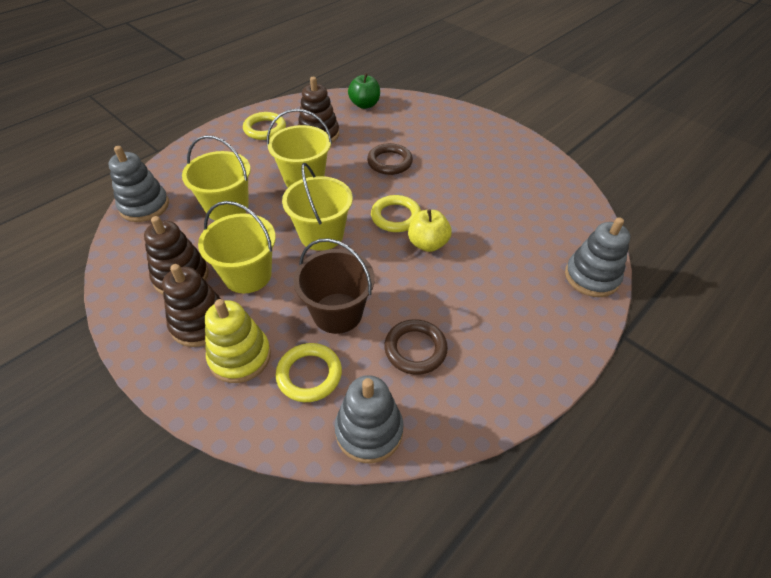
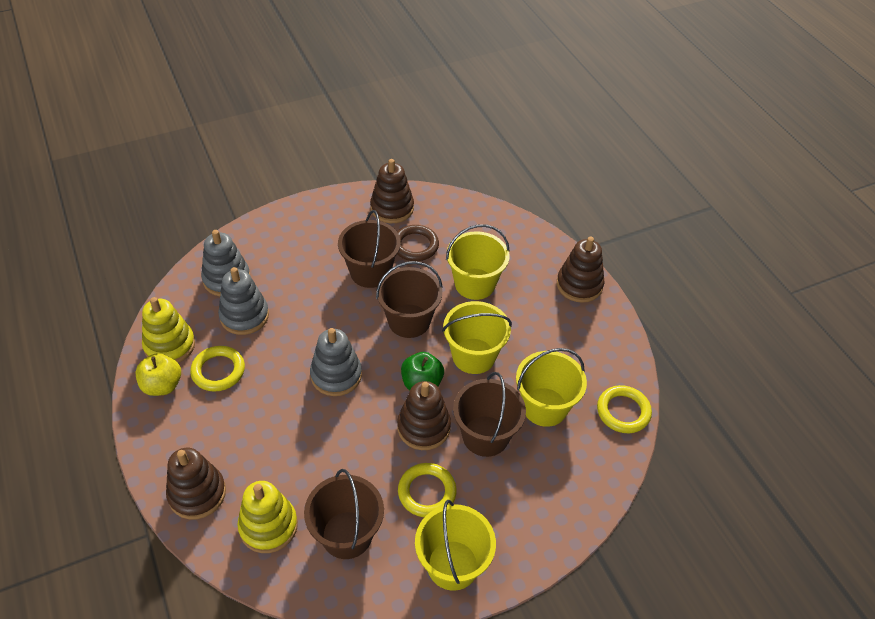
brown bucket: [294,238,374,334] = 1 -> [304,469,384,559] [338,210,401,288] [376,261,443,338] [453,372,526,457] = 4
brown ring: [367,143,413,175] [384,319,448,375] = 2 -> [397,225,439,261] = 1
brown stacking toy: [144,216,209,295] [162,264,221,347] [298,77,339,143] = 3 -> [166,448,226,519] [370,159,414,223] [397,381,451,450] [557,237,605,303] = 4
yellow stacking toy: [205,299,271,383] = 1 -> [142,297,195,363] [237,481,298,553] = 2

